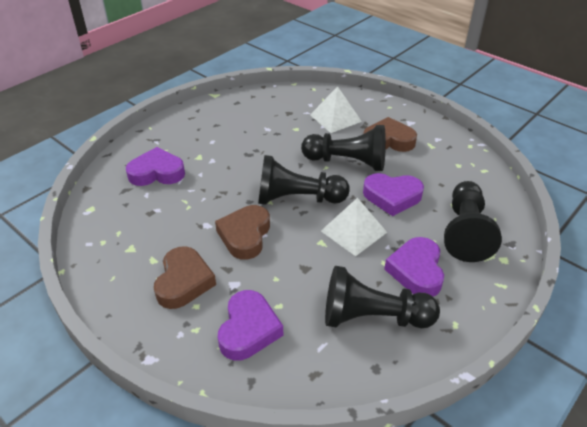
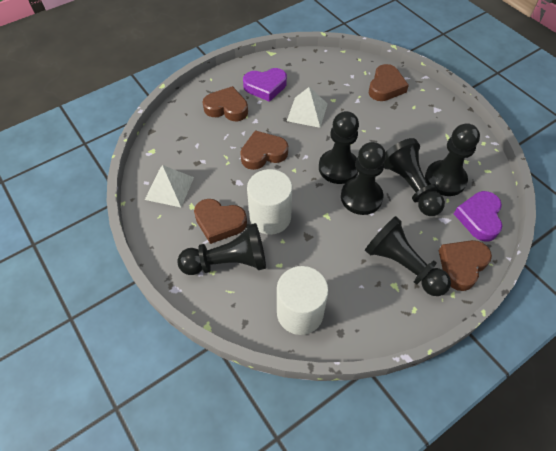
black pawn: [258,155,350,205] [301,125,386,171] [325,266,440,328] [444,181,502,262] = 4 -> [177,223,266,275] [319,111,359,184] [341,142,386,215] [365,216,451,296] [384,138,445,216] [425,123,480,196] = 6
brown heart: [154,246,216,309] [215,205,270,260] [364,117,417,152] = 3 -> [194,199,247,244] [203,86,248,121] [240,130,288,170] [369,64,409,101] [439,240,492,291] = 5
purple heart: [126,147,185,186] [218,290,283,361] [363,173,424,216] [384,237,444,297] = 4 -> [243,68,287,102] [454,191,502,241] = 2
white cylinder: none = 0 -> [247,169,292,235] [277,266,329,335] = 2

